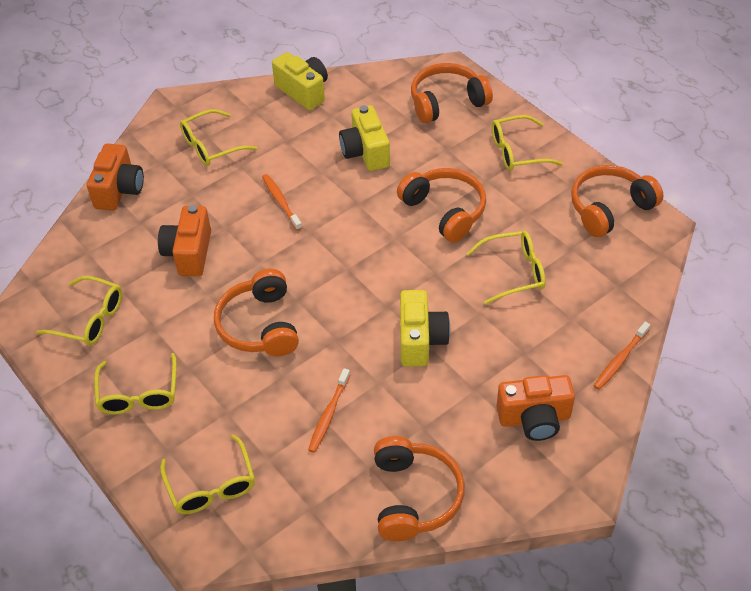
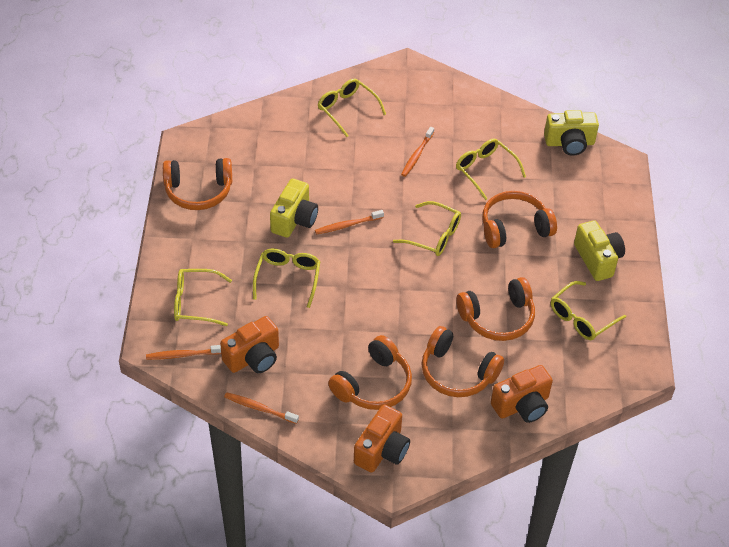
orange toothbrush: [262,174,302,231] [308,368,350,453] [594,322,650,390] = 3 -> [146,345,221,360] [224,392,299,424] [315,210,384,235] [401,127,434,177] = 4

